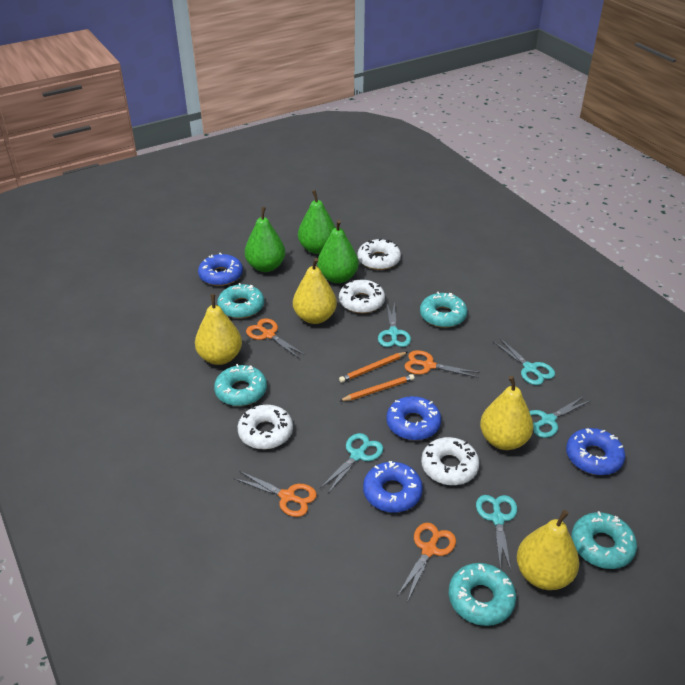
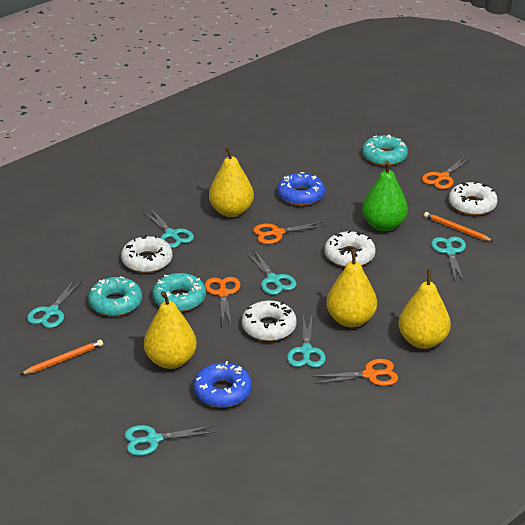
blue donut: [198,253,243,286] [363,461,423,512] [386,396,441,440] [566,428,625,475] = 4 -> [193,361,252,408] [277,172,325,206] = 2
green pear: [245,207,285,272] [298,190,336,254] [317,220,359,283] = 3 -> [362,161,408,231] = 1
turquoise donut: [214,364,267,406] [217,283,264,318] [420,292,467,328] [449,563,516,626] [571,511,637,569] = 5 -> [88,276,142,316] [152,273,206,312] [362,135,408,166] = 3
turquoise scissors: [320,433,383,493] [378,302,411,347] [476,495,517,571] [494,338,555,385] [529,396,591,438] = 5 -> [27,280,82,328] [125,425,215,456] [144,208,194,248] [246,250,297,295] [287,316,326,368] [431,237,466,282] = 6

